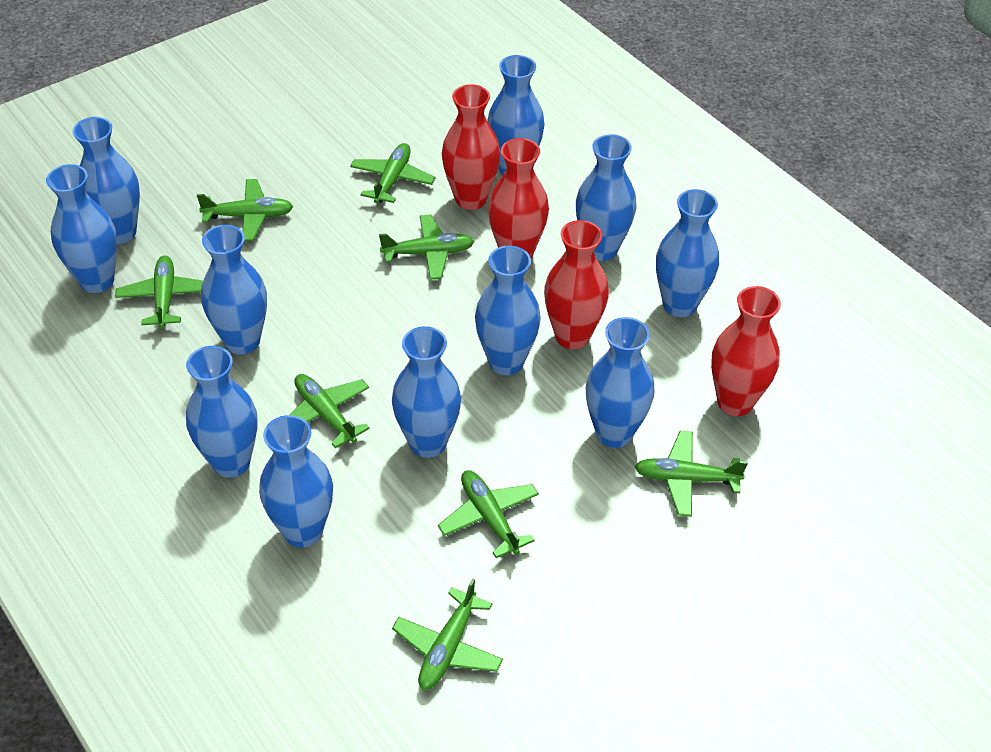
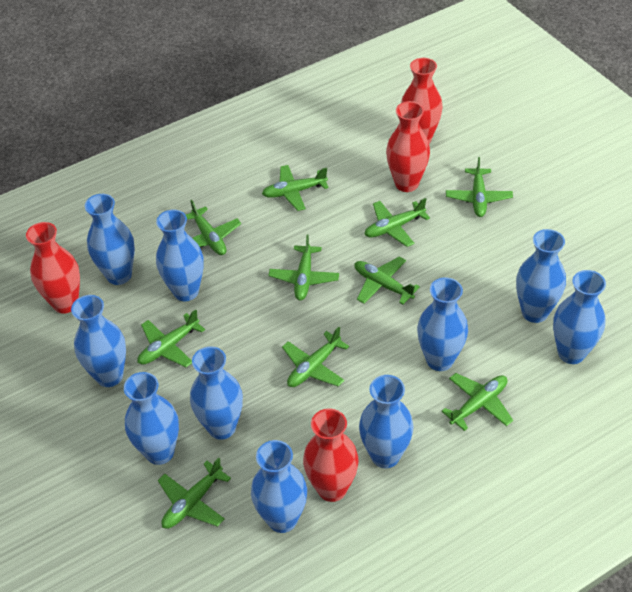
blue vase: [46,164,117,293] [72,117,140,244] [186,346,258,478] [201,225,267,354] [259,415,333,548] [392,326,461,458] [475,246,541,375] [487,55,545,175] [576,134,636,261] [586,317,655,448] [656,189,719,317] = 11 -> [71,295,126,387] [85,194,135,285] [124,372,179,465] [156,210,204,301] [190,346,243,440] [251,440,307,533] [359,375,413,468] [417,277,468,371] [516,229,566,323] [553,270,606,364] = 10
green plane: [115,255,203,328] [197,179,293,241] [289,374,370,448] [350,143,435,203] [379,215,474,280] [392,578,503,690] [438,470,539,558] [635,431,748,517] = 8 -> [137,310,205,367] [158,457,231,529] [186,200,241,255] [262,165,329,211] [268,234,339,300] [282,327,349,387] [354,256,420,304] [364,198,430,247] [442,373,513,431] [446,157,513,217] = 10

